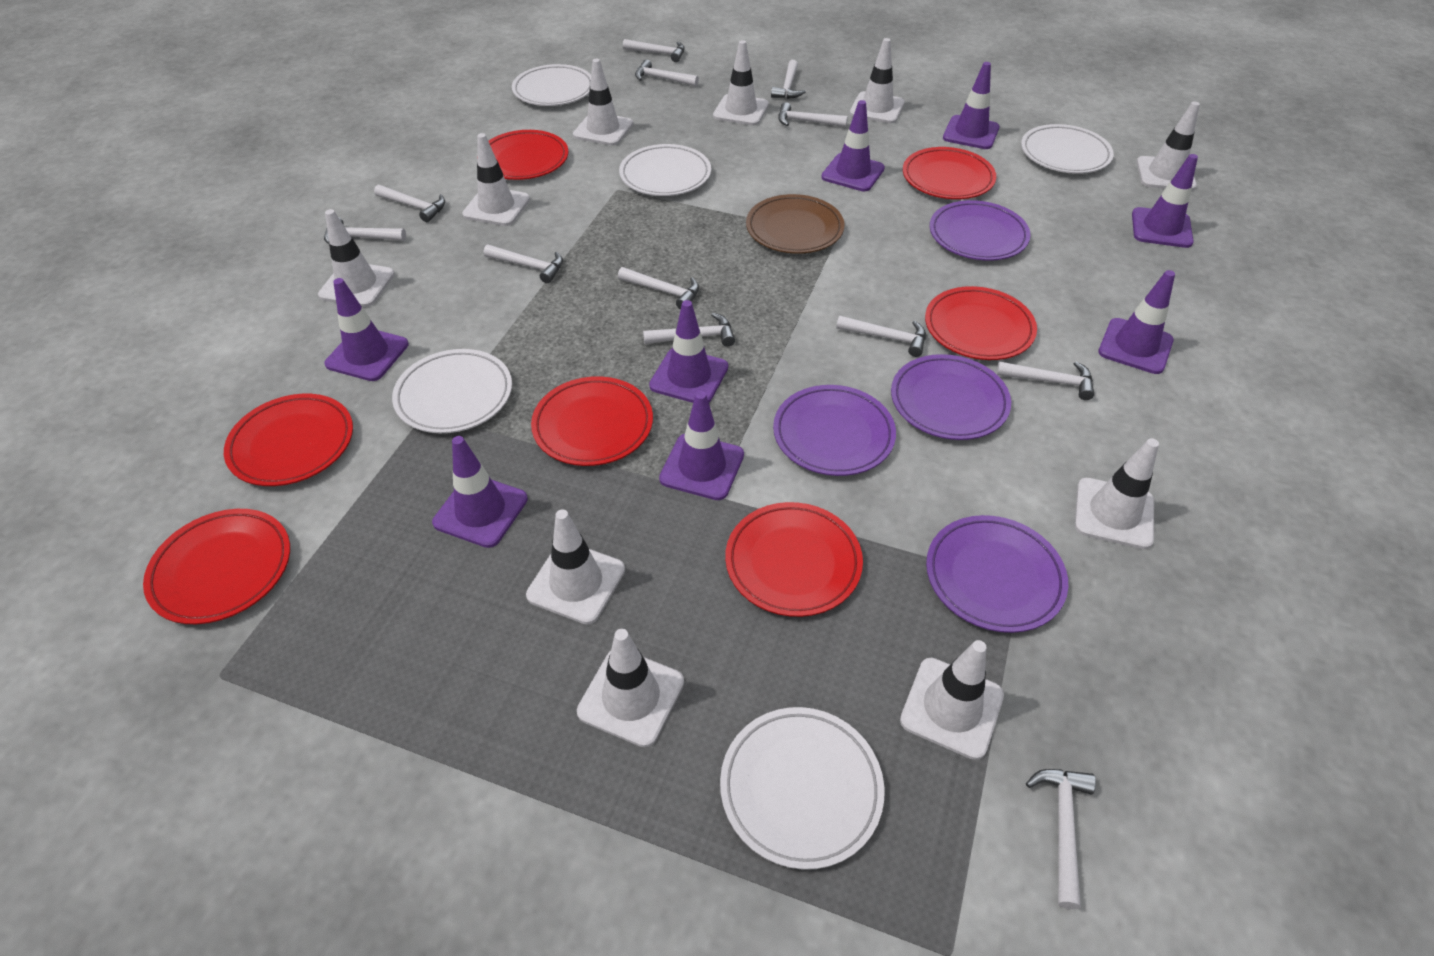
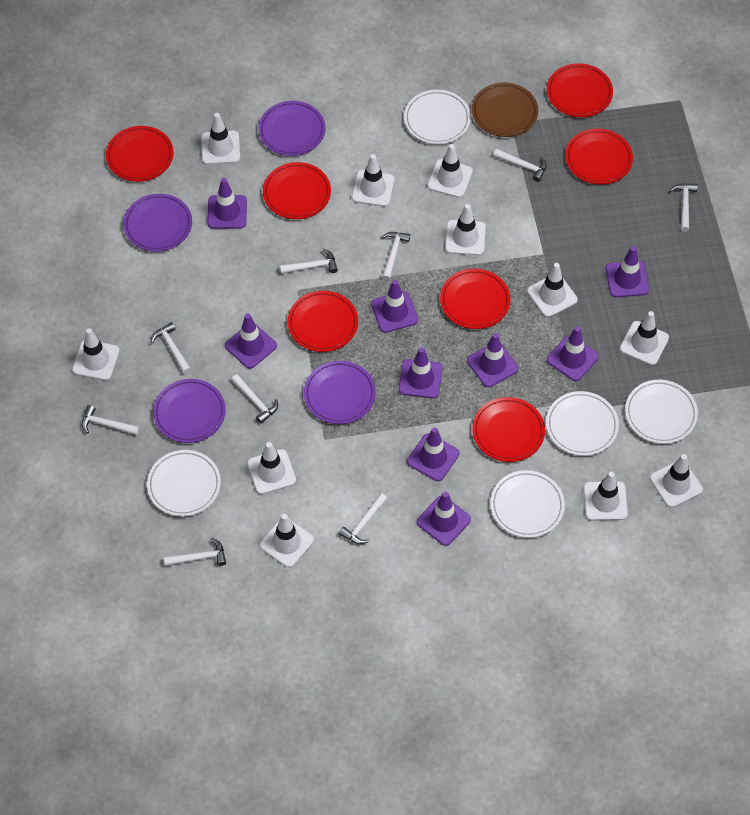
purple traffic cone: [324,278,409,381] [432,436,528,548] [649,300,728,403] [659,391,744,500] [822,100,885,191] [943,62,1000,149] [1098,270,1175,374] [1132,154,1198,248] = 8 -> [207,178,247,229] [225,314,277,369] [371,280,418,333] [399,347,442,398] [407,427,459,481] [417,492,471,546] [467,333,518,387] [547,326,599,381] [606,246,649,297] = 9
white hammer: [324,218,406,244] [374,185,445,222] [484,245,563,283] [618,267,699,310] [623,39,685,62] [635,59,699,86] [643,313,735,347] [771,60,805,99] [778,102,848,127] [836,316,926,357] [996,361,1094,400] [1026,769,1096,909] = 12 -> [82,405,140,435] [151,322,191,374] [164,538,226,566] [231,374,278,424] [280,249,338,274] [339,493,387,544] [381,232,410,281] [493,149,547,182] [670,183,698,232] = 9
white traffic cone: [318,209,395,307] [462,133,530,226] [526,509,625,624] [573,59,633,146] [577,629,684,747] [713,40,769,126] [850,38,905,123] [900,640,1004,760] [1075,438,1159,549] [1137,101,1200,191] = 10 -> [72,328,120,380] [201,113,240,164] [247,442,296,494] [259,514,314,568] [352,154,394,207] [427,144,473,198] [445,204,486,255] [527,263,578,317] [584,472,628,520] [620,311,669,365] [650,454,703,508] = 11

